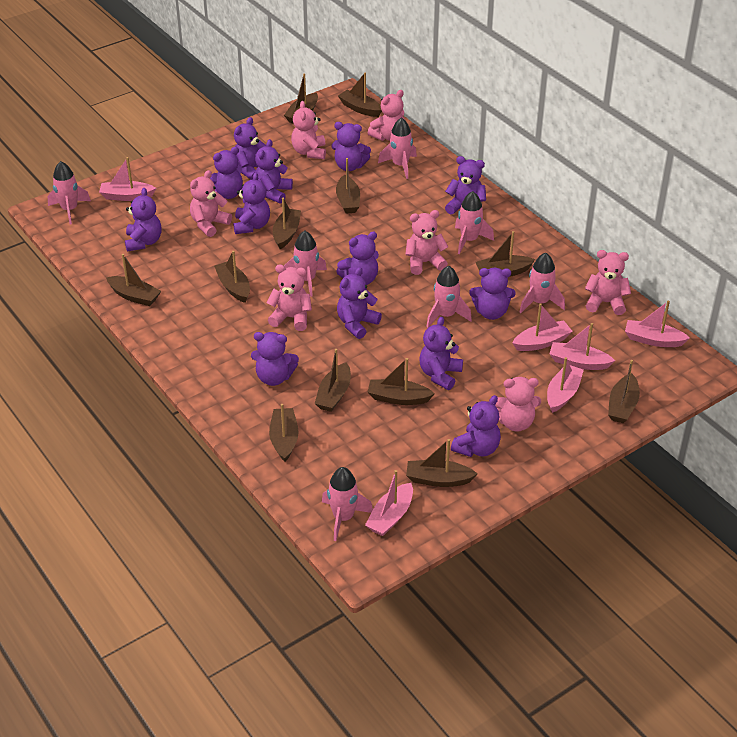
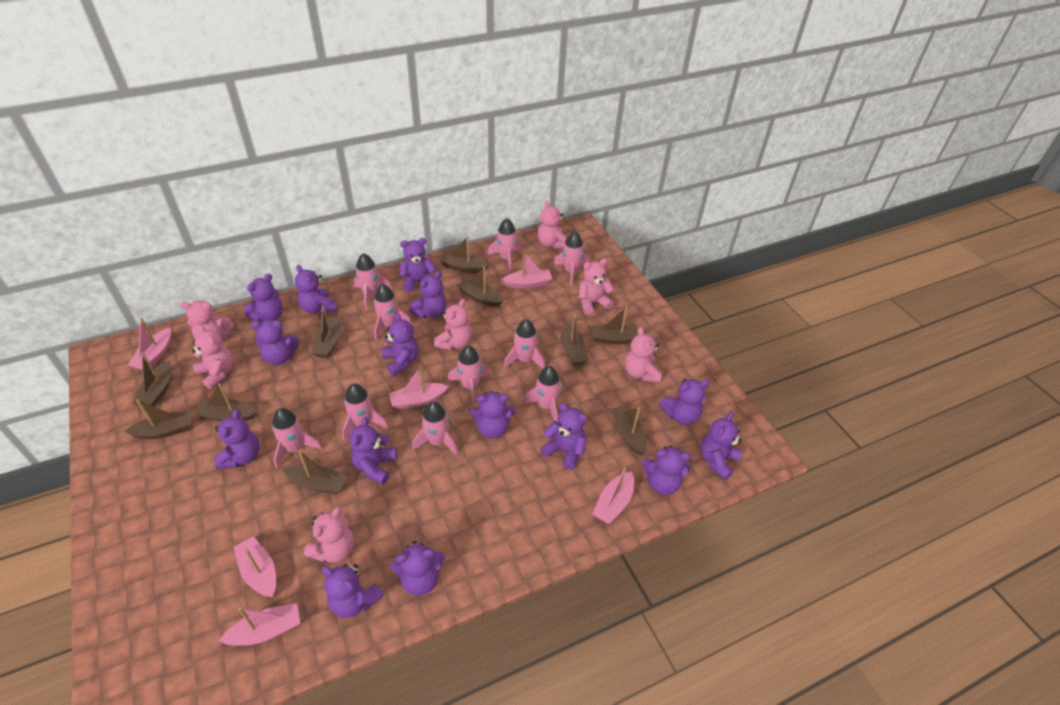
brown boat: [106,254,161,306] [214,251,250,303] [269,404,299,462] [273,197,301,249] [284,73,318,124] [314,349,351,412] [336,158,360,214] [338,73,382,117] [368,358,435,405] [406,439,477,487] [476,231,535,277] [608,360,640,423] = 12 -> [124,399,191,439] [133,352,172,407] [194,383,257,422] [283,450,347,494] [312,305,341,358] [440,236,489,273] [457,267,503,307] [561,313,589,366] [591,307,645,344] [610,405,647,456] = 10
pink rocket: [48,161,91,225] [284,231,327,297] [322,467,373,541] [378,117,417,179] [426,266,472,328] [455,191,494,254] [520,253,565,313] = 7 -> [272,408,322,469] [342,383,388,441] [354,253,392,310] [373,284,412,340] [412,401,458,456] [447,346,490,405] [487,218,522,272] [504,319,545,369] [522,366,561,423] [553,231,589,286] = 10
purple teddy bear: [125,188,162,252] [210,147,243,199] [233,172,270,234] [234,117,266,180] [251,332,299,386] [255,139,293,204] [331,122,371,171] [336,231,379,285] [337,267,382,339] [419,317,463,390] [445,156,486,214] [451,395,501,457] [469,268,516,320] = 13 -> [215,409,260,469] [243,274,283,322] [251,320,299,365] [295,265,337,314] [322,564,384,618] [349,417,397,484] [381,313,419,376] [390,541,445,596] [399,238,436,292] [409,271,447,319] [470,391,515,439] [541,403,587,470] [642,445,691,495] [659,379,710,425] [701,412,742,480] = 15

